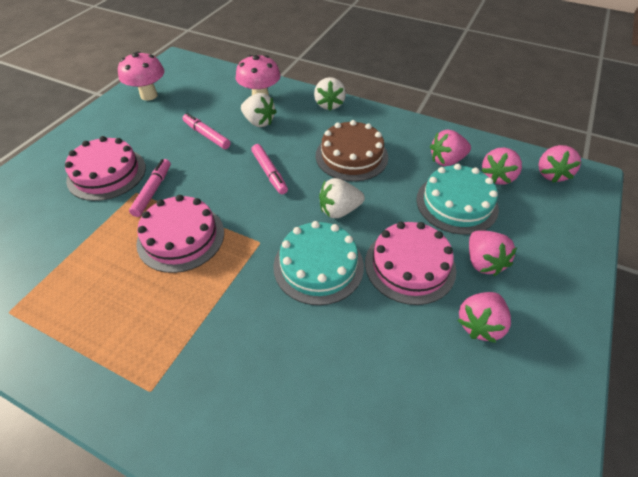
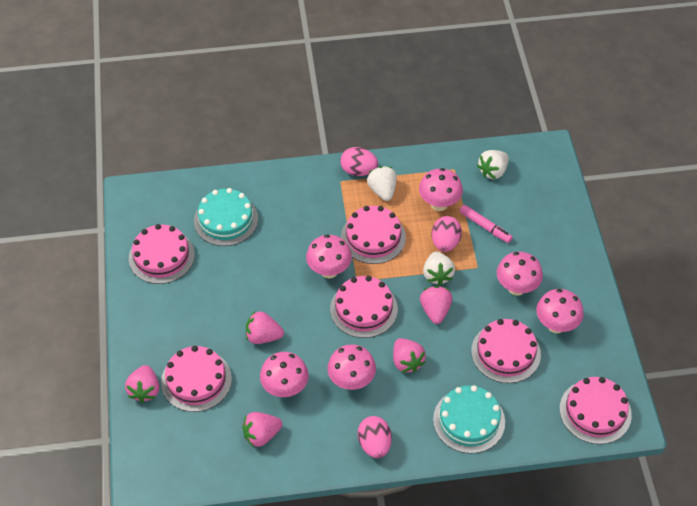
brown cake: [316,120,388,181] = 1 -> none = 0
pink cake: [65,136,146,201] [136,195,224,273] [365,222,456,305] = 3 -> [129,224,195,284] [161,346,232,412] [330,276,398,338] [341,206,406,264] [471,319,541,383] [560,377,632,444] = 6
pink egg: none = 0 -> [340,147,378,176] [358,416,392,458] [431,216,462,252] = 3
pink marker: [129,159,171,217] [182,113,231,149] [251,144,288,194] = 3 -> [459,205,513,243] = 1
pink mushroom: [118,51,164,101] [236,55,281,96] = 2 -> [260,352,309,397] [306,235,352,278] [327,344,376,390] [419,168,463,211] [497,252,543,296] [536,289,584,333] = 6

